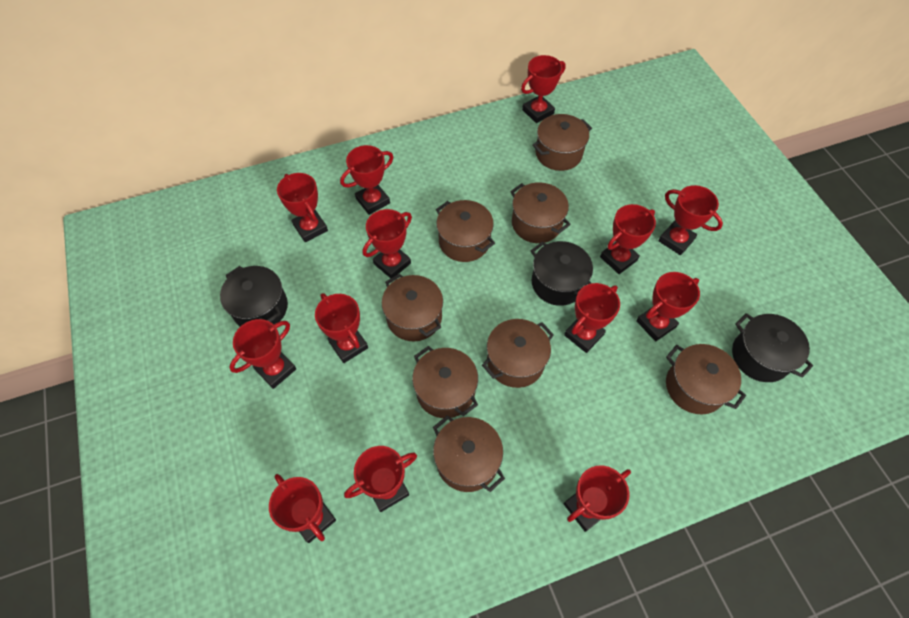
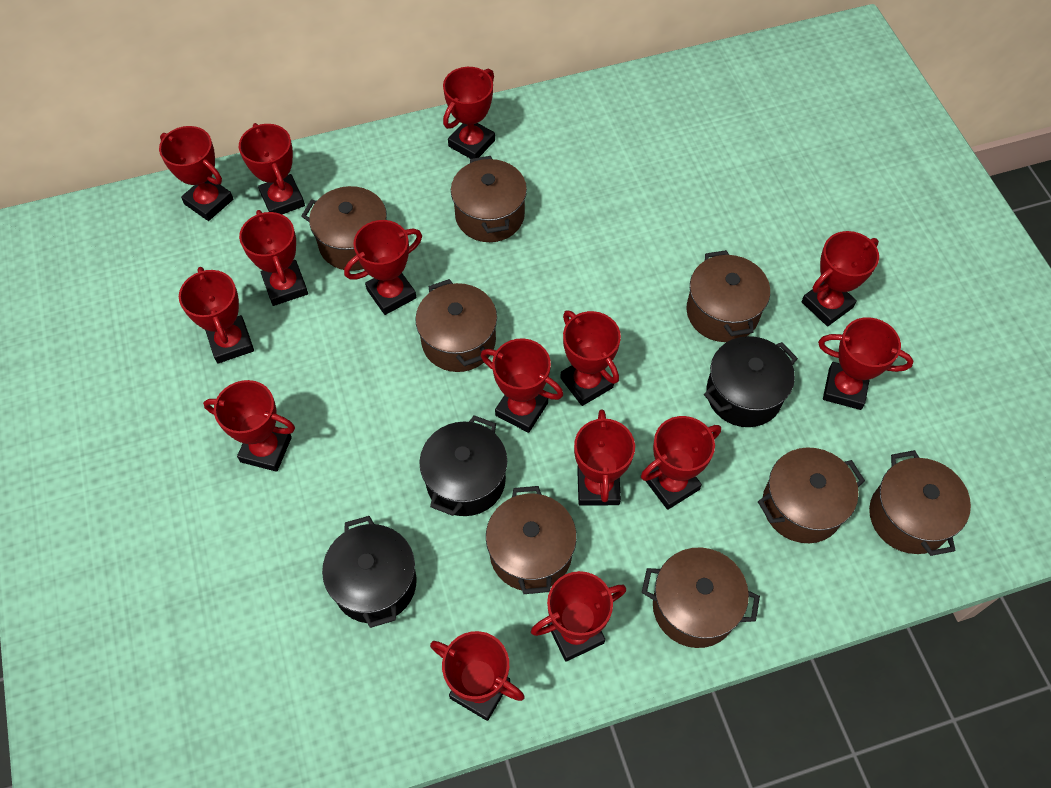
red trophy: [229,319,296,389] [269,474,336,543] [277,173,328,242] [315,293,368,363] [340,145,393,215] [344,446,417,512] [363,209,412,278] [521,55,565,123] [564,283,620,353] [564,465,631,532] [600,204,656,274] [636,272,700,342] [658,185,723,255] = 13 -> [159,126,233,221] [179,267,254,364] [203,380,295,472] [239,123,305,214] [239,210,308,306] [344,220,422,315] [430,631,525,721] [443,67,495,159] [481,338,563,433] [531,571,626,662] [560,310,621,406] [574,409,635,506] [641,416,721,510] [802,231,879,326] [818,317,914,410] = 15

